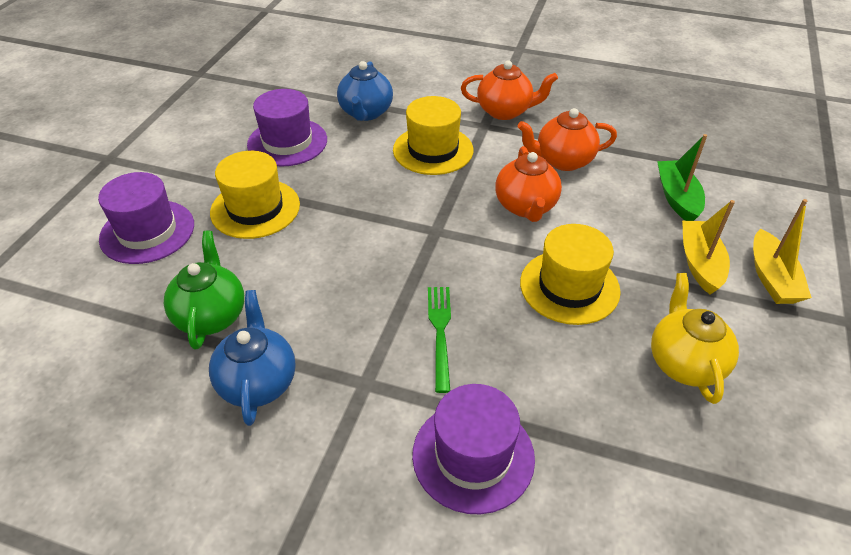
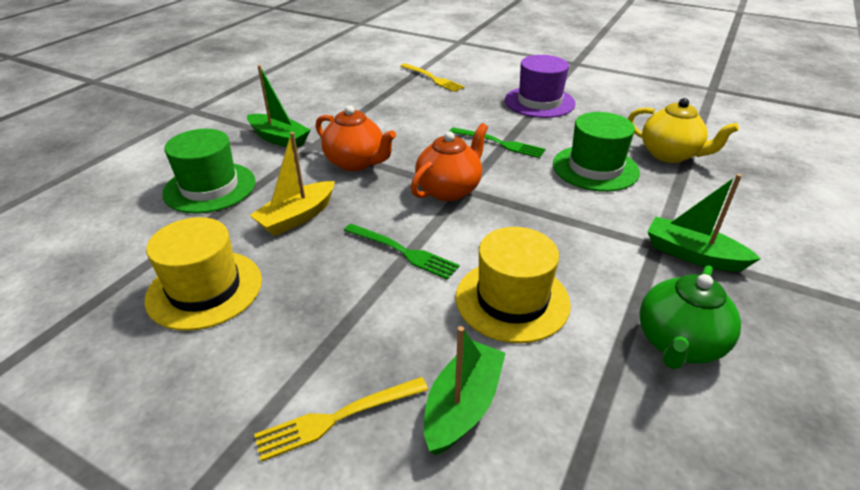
blue teapot: [209,290,296,426] [337,61,393,121] = 2 -> none = 0
green boat: [657,134,707,221] = 1 -> [247,65,311,149] [424,326,506,455] [647,174,761,272] = 3
green fork: [428,287,451,393] = 1 -> [344,224,459,280] [450,127,546,158] = 2
green hat: none = 0 -> [162,129,256,213] [553,112,640,192] = 2
orange teapot: [461,61,558,120] [495,146,562,222] [517,108,617,171] = 3 -> [316,105,396,171] [411,123,488,201] = 2
purple hat: [98,172,194,264] [247,89,327,167] [412,384,535,514] = 3 -> [505,55,576,118] = 1
yellow boat: [682,200,735,295] [753,199,812,304] = 2 -> [249,132,335,236] = 1
yellow fork: none = 0 -> [254,377,428,462] [400,63,465,92] = 2
yellow hat: [210,151,300,239] [393,96,473,175] [520,224,621,325] = 3 -> [145,217,262,331] [456,227,571,343] = 2

